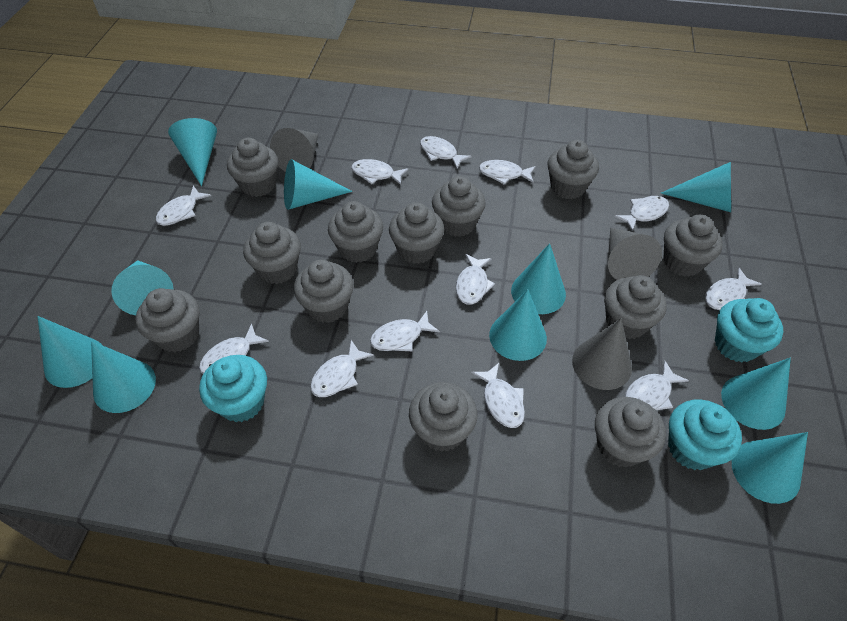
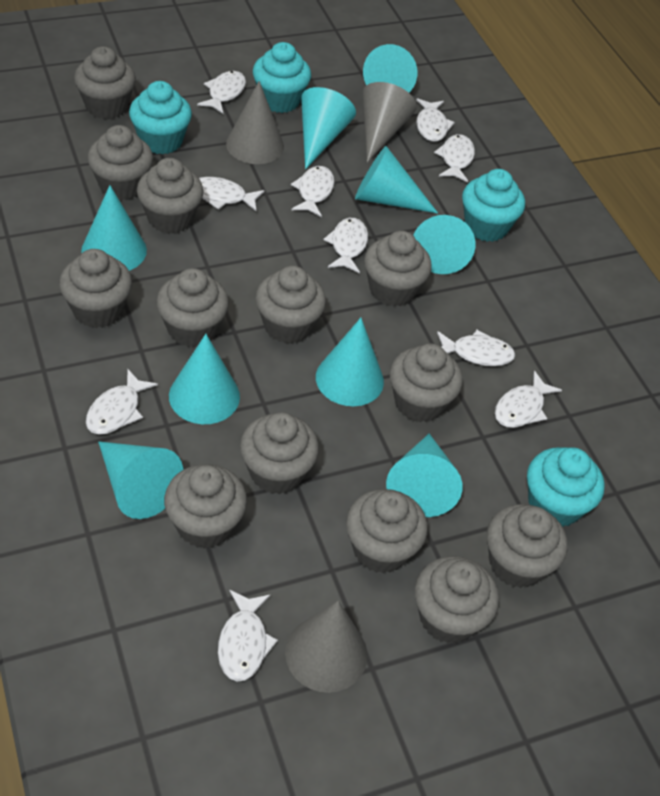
grey cupcake: [135,288,199,352] [227,138,278,197] [243,222,301,284] [294,260,354,323] [328,201,383,263] [389,202,444,264] [409,382,477,452] [432,176,486,237] [547,140,599,199] [595,397,666,468] [604,275,666,339] [663,215,723,277] = 12 -> [59,249,132,328] [74,46,136,119] [88,125,153,200] [137,158,204,234] [156,268,229,347] [164,464,247,549] [240,412,319,494] [255,266,326,344] [346,489,428,574] [364,231,432,307] [390,343,463,422] [414,556,499,644] [487,504,568,588] = 13
turquoise cone: [37,316,102,388] [91,341,156,413] [111,260,174,315] [168,118,217,186] [284,159,352,210] [489,289,547,361] [511,243,566,314] [661,162,731,212] [721,358,791,430] [732,432,808,504] = 10 -> [81,185,147,271] [98,441,183,519] [169,334,240,424] [301,87,356,169] [316,318,384,406] [355,146,438,214] [363,44,417,93] [386,434,463,517] [413,215,476,274] = 9
turquoise cupcake: [199,355,267,422] [668,399,742,470] [715,298,783,362] = 3 -> [129,81,192,155] [253,42,311,113] [462,169,525,242] [527,447,605,527] = 4
white fish: [156,186,211,226] [199,323,269,374] [310,340,374,397] [351,159,408,185] [370,311,440,351] [420,136,471,168] [456,254,495,305] [471,363,525,428] [479,160,536,185] [614,196,669,232] [625,360,689,410] [705,268,762,310] = 12 -> [86,369,158,435] [197,71,246,114] [199,177,264,212] [218,590,278,681] [291,166,334,217] [323,218,368,273] [416,98,455,142] [434,134,475,182] [437,330,515,366] [495,371,562,428] = 10

